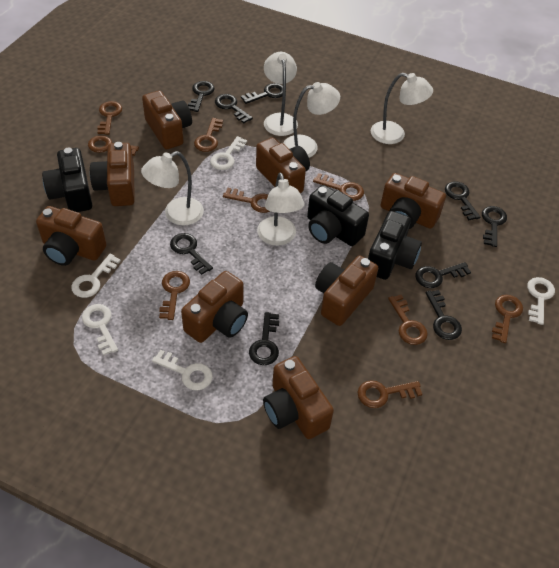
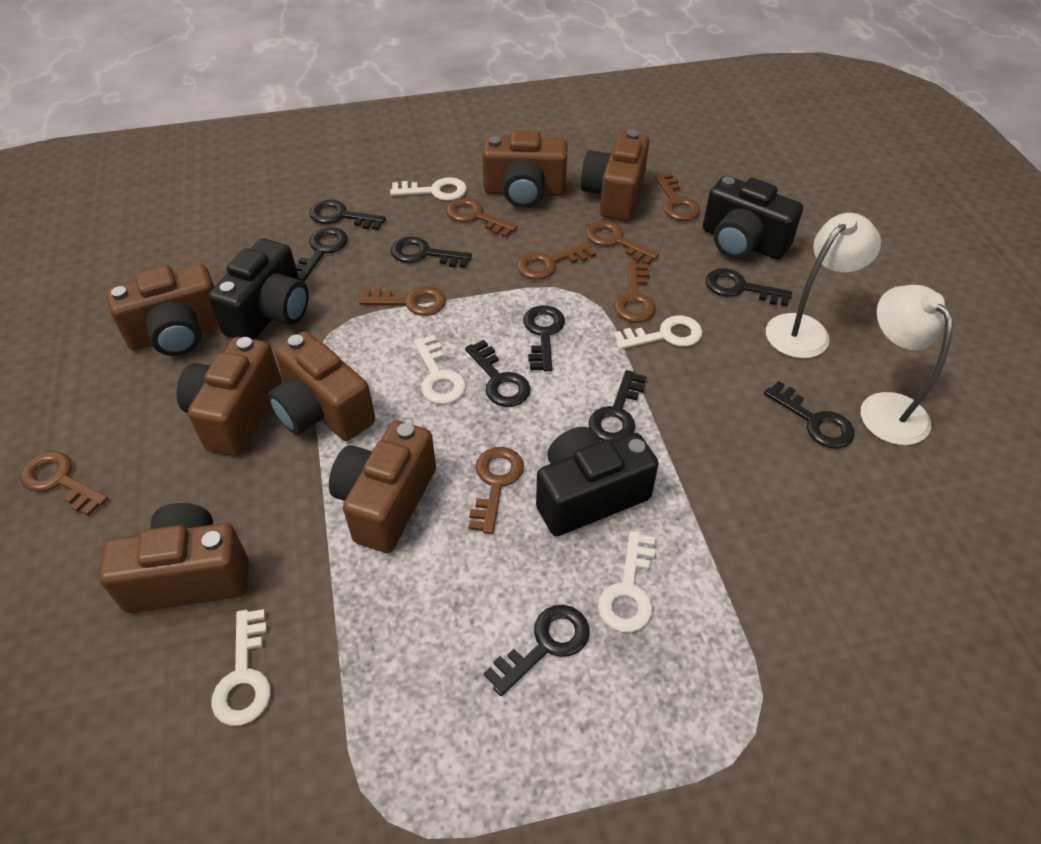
brown camera: [36,206,107,266] [90,142,135,206] [142,91,192,149] [181,271,248,343] [256,137,310,193] [263,356,334,439] [315,255,378,326] [381,173,446,229] = 8 -> [98,503,249,613] [106,264,219,356] [176,337,281,456] [268,331,375,441] [329,421,436,553] [482,130,568,208] [581,130,649,221] = 7
brown key: [88,135,139,156] [97,101,122,135] [159,271,190,320] [194,118,223,152] [223,188,270,213] [313,173,364,201] [357,380,423,408] [388,295,428,345] [492,295,523,343] = 9 -> [20,451,108,516] [359,286,446,316] [446,198,518,238] [469,447,524,534] [517,242,596,280] [585,220,659,264] [614,262,655,322] [654,173,701,221] = 8
white lamp: [141,151,204,225] [257,173,305,246] [264,52,298,136] [283,82,340,158] [371,73,433,144] = 5 -> [766,213,881,358] [860,285,953,445] = 2

